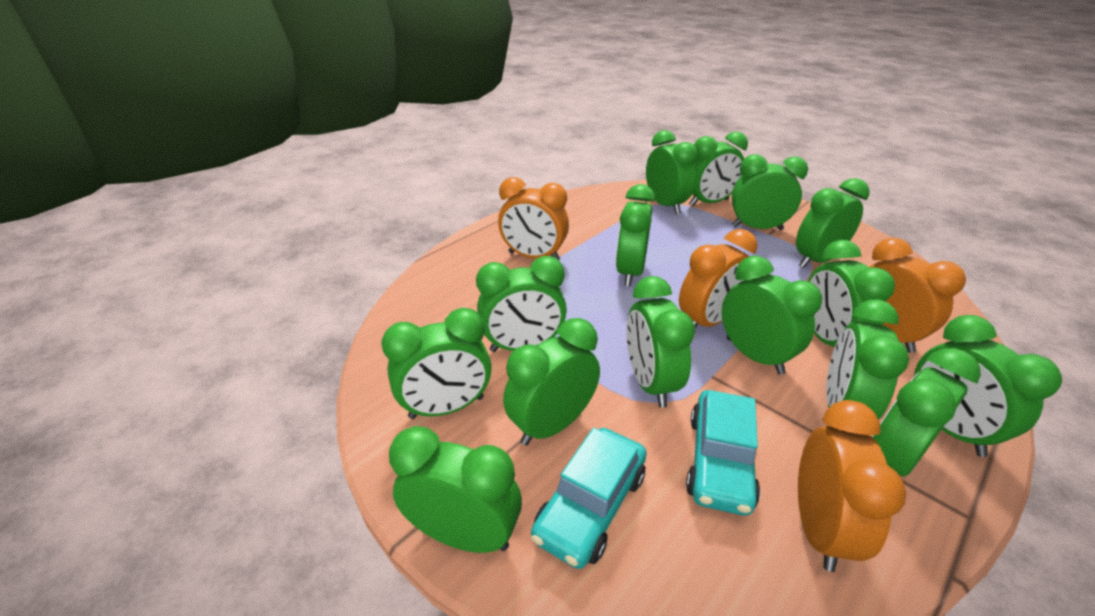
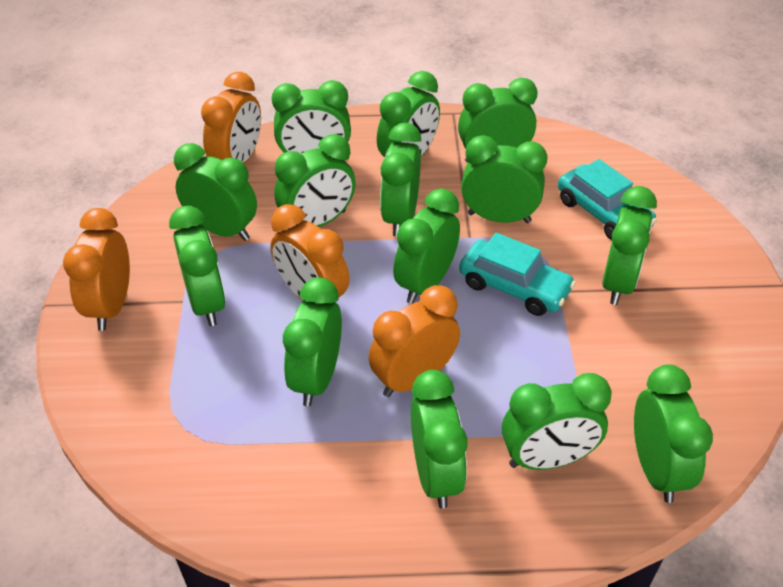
green clock: [382,308,492,419] [389,426,522,553] [476,256,567,352] [503,318,600,446] [616,184,655,286] [626,276,695,408] [646,130,698,214] [689,132,748,206] [722,256,823,375] [731,154,808,230] [796,178,869,268] [808,240,895,347] [826,299,909,420] [872,348,981,477] [914,315,1062,457] = 15 -> [169,206,226,326] [174,143,257,241] [272,80,351,154] [274,134,356,227] [283,277,342,406] [377,71,440,157] [380,123,422,236] [393,188,460,304] [411,370,468,509] [458,78,538,163] [461,135,547,223] [502,373,612,470] [602,186,657,305] [634,364,713,503] = 14

